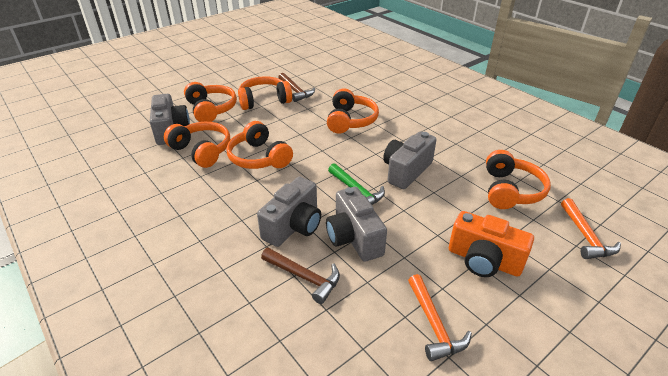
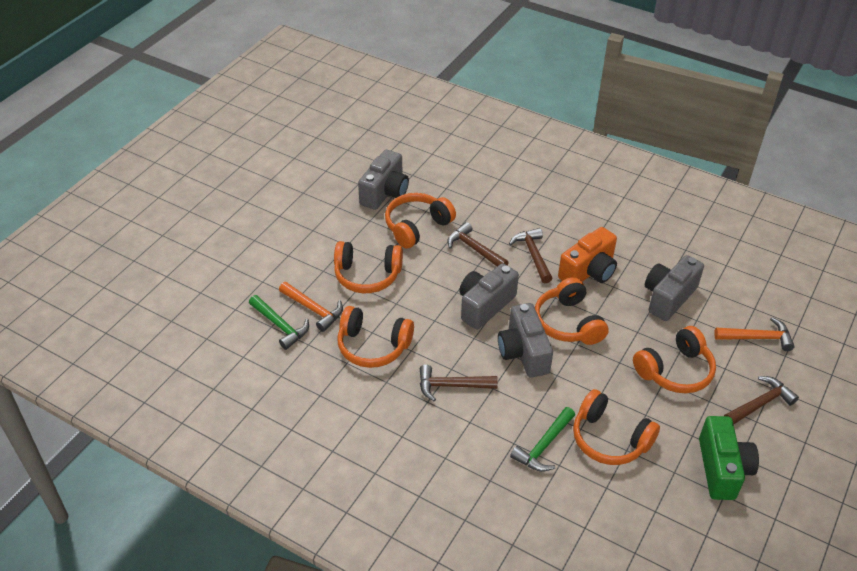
brown hammer: [261,248,340,304] [278,73,315,102] = 2 -> [420,364,498,401] [447,222,509,266] [509,228,552,283] [724,376,799,425] = 4
green camera: none = 0 -> [699,416,759,500] = 1
green hammer: [328,163,385,205] = 1 -> [249,295,309,350] [510,407,575,472] = 2

